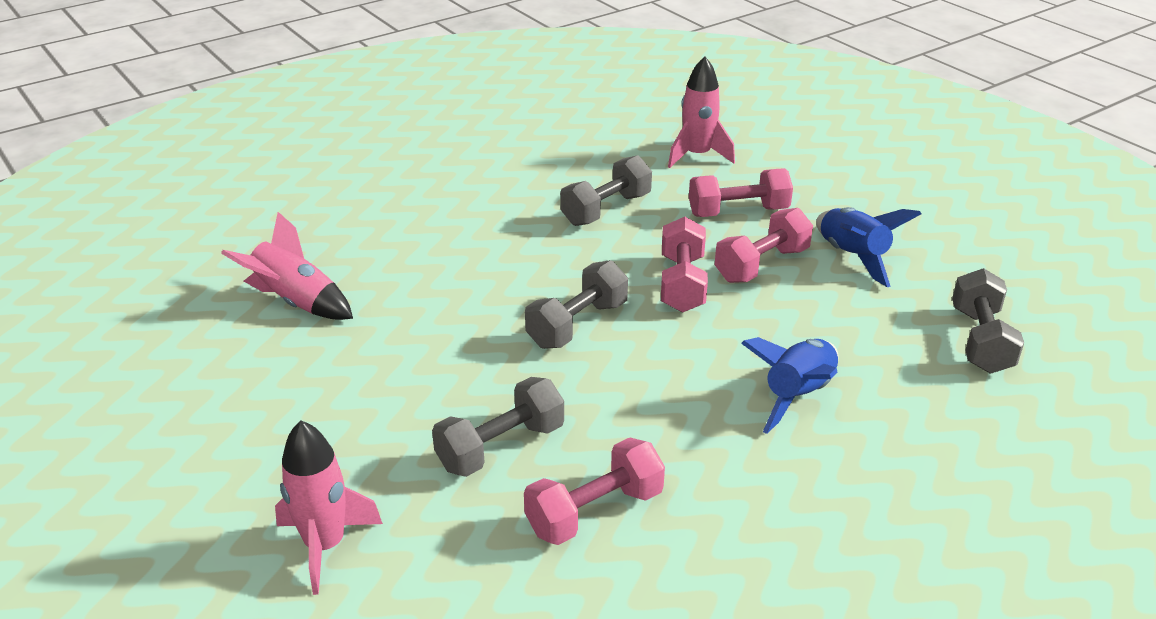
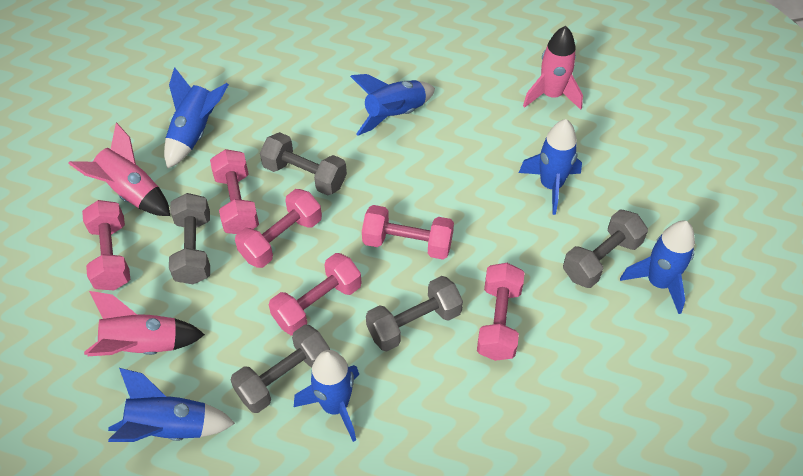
blue rocket: [741,337,838,434] [816,207,922,287] = 2 -> [108,368,235,442] [164,67,229,169] [294,350,359,442] [350,74,435,136] [519,119,582,215] [620,220,695,314] = 6
grey dumbbell: [432,377,564,477] [525,260,628,349] [560,155,652,226] [952,268,1024,373] = 4 -> [169,193,210,284] [231,325,330,413] [260,132,347,196] [366,276,463,351] [563,209,648,288] = 5
pink dumbbell: [524,437,665,545] [661,217,708,312] [689,168,793,217] [715,208,813,283] = 4 -> [82,200,130,290] [210,149,259,234] [235,189,322,268] [269,253,362,336] [362,205,454,260] [477,263,525,361] = 6

